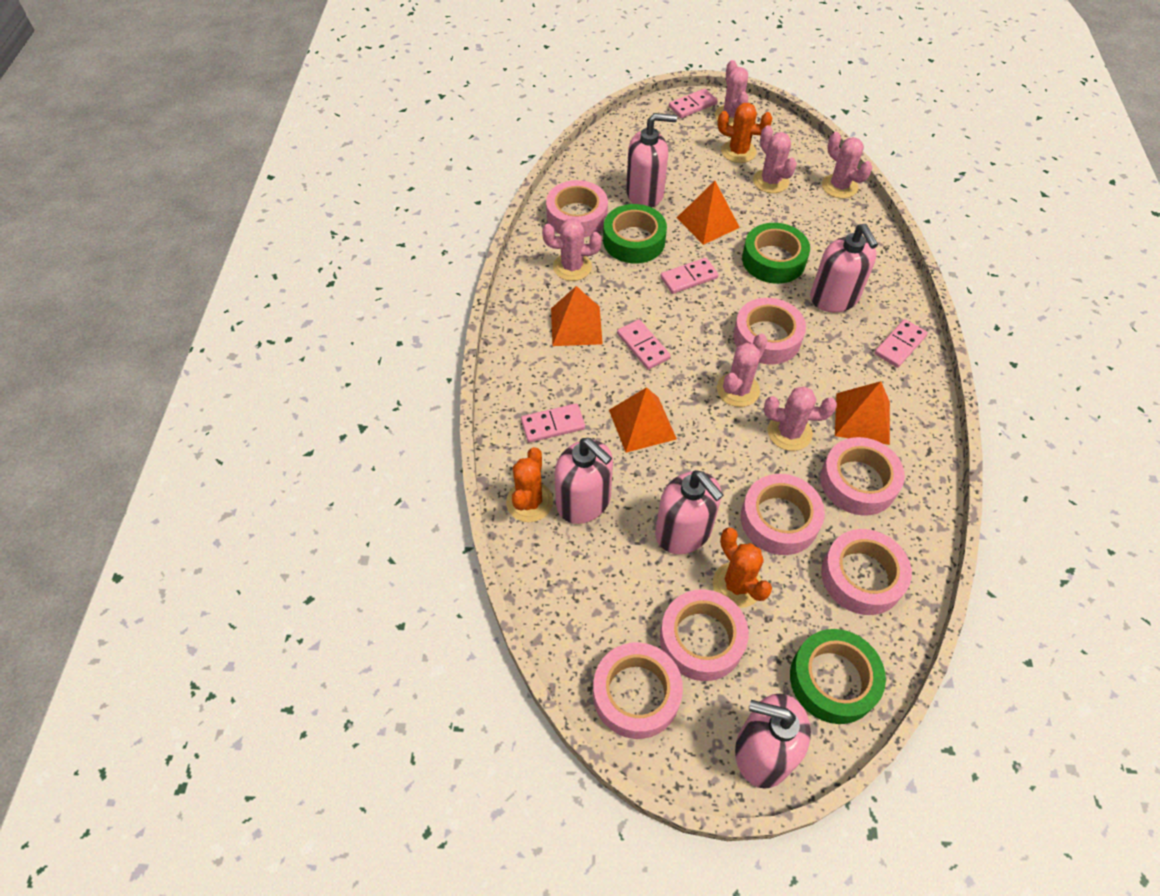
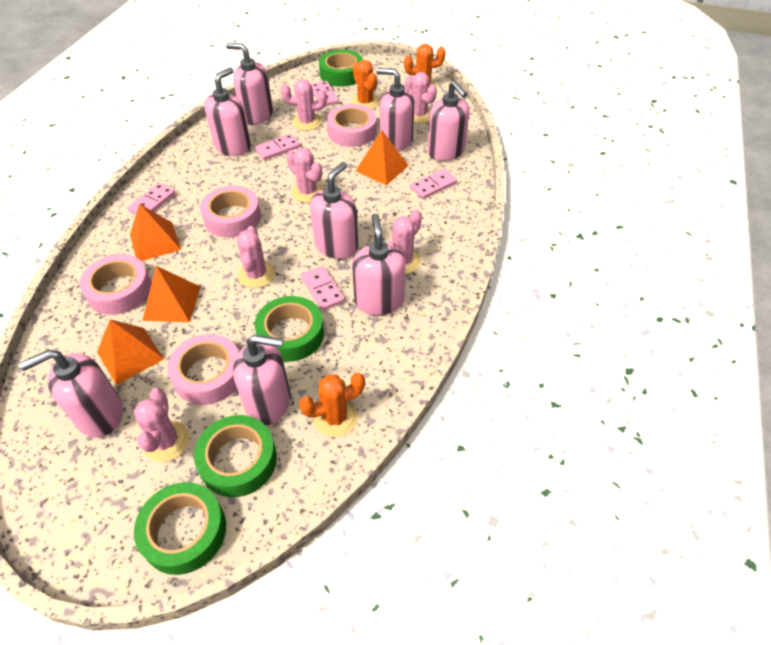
green tape: [603,204,667,263] [742,223,810,284] [790,629,886,724] = 3 -> [134,482,226,575] [194,415,277,497] [255,296,324,362] [319,50,363,87] = 4
pink soap dispenser: [555,438,613,524] [626,113,677,208] [655,470,723,554] [735,693,811,789] [810,224,878,312] = 5 -> [19,350,123,437] [204,67,251,156] [226,43,273,125] [233,335,291,425] [310,162,358,259] [352,214,406,315] [377,68,414,152] [427,81,469,161] = 8
pink tape: [546,180,608,237] [593,643,683,739] [660,589,749,681] [733,298,806,364] [741,474,825,555] [820,437,905,516] [821,529,912,615] = 7 -> [80,254,152,315] [167,334,239,405] [200,186,261,238] [327,104,377,147] = 4

